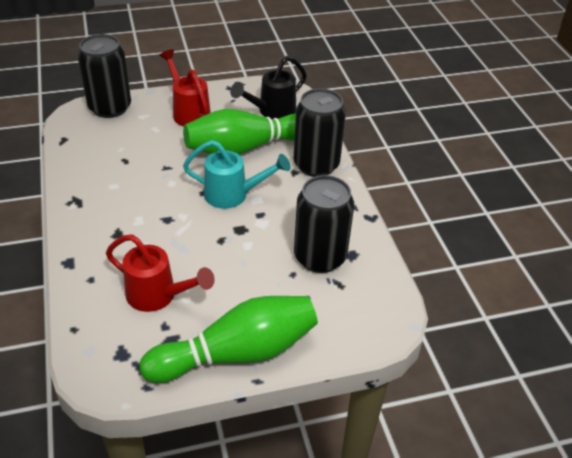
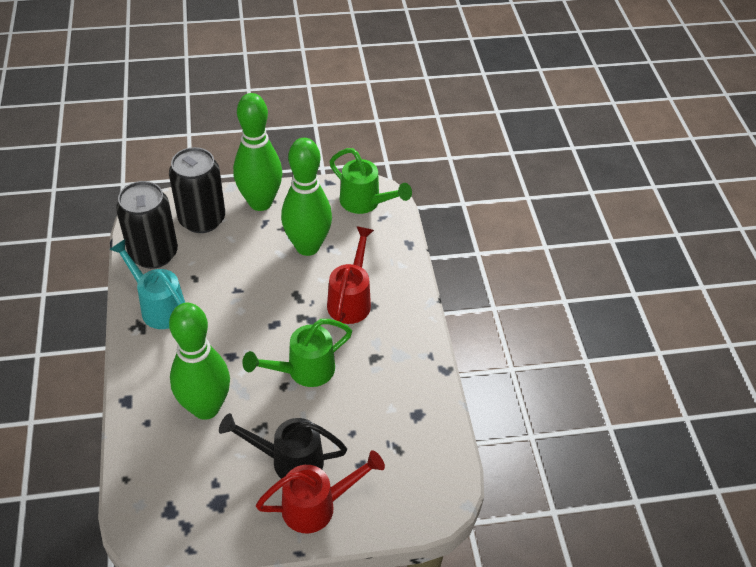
black can: [78,34,131,118] [293,88,346,177] [294,175,354,273] = 3 -> [116,181,178,269] [169,147,225,233] = 2
green bowling pin: [139,296,318,383] [183,109,296,155] = 2 -> [169,303,230,420] [233,93,282,211] [281,138,332,256] = 3
green watering can: none = 0 -> [242,319,352,387] [330,148,412,214] = 2

